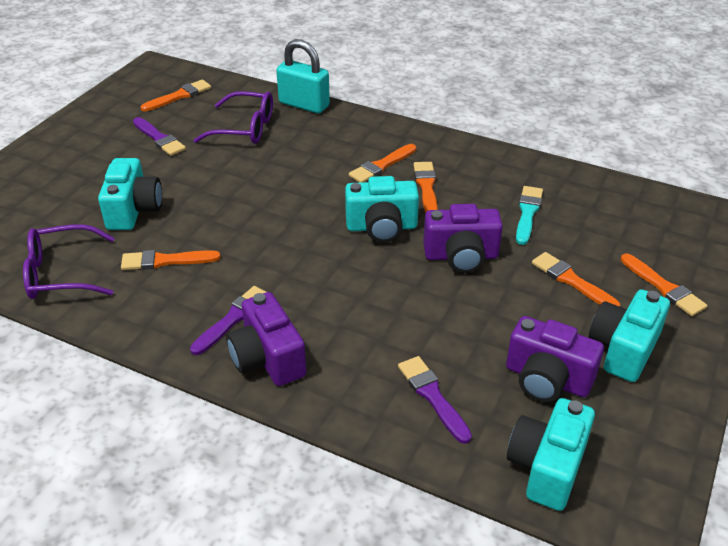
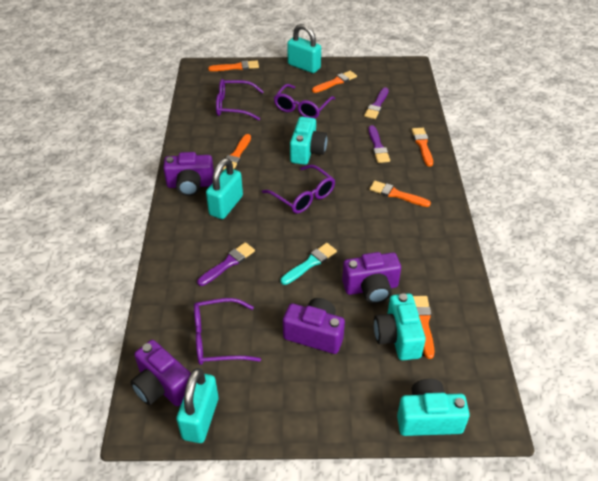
purple camera: [226,292,306,386] [423,204,503,273] [506,316,604,402] = 3 -> [130,340,191,406] [163,152,214,196] [283,298,345,354] [342,252,401,304] = 4
purple glasses: [23,224,115,299] [193,91,273,144] = 2 -> [194,298,261,365] [216,79,264,120] [262,165,335,214] [274,84,335,118] = 4
turquoise camera: [98,158,162,230] [345,176,419,243] [507,398,595,511] [589,289,670,382] = 4 -> [290,117,327,165] [374,293,426,360] [397,379,470,436] = 3
turquoise padlock: [276,39,330,114] = 1 -> [176,368,218,443] [206,158,243,219] [287,24,321,73] = 3

